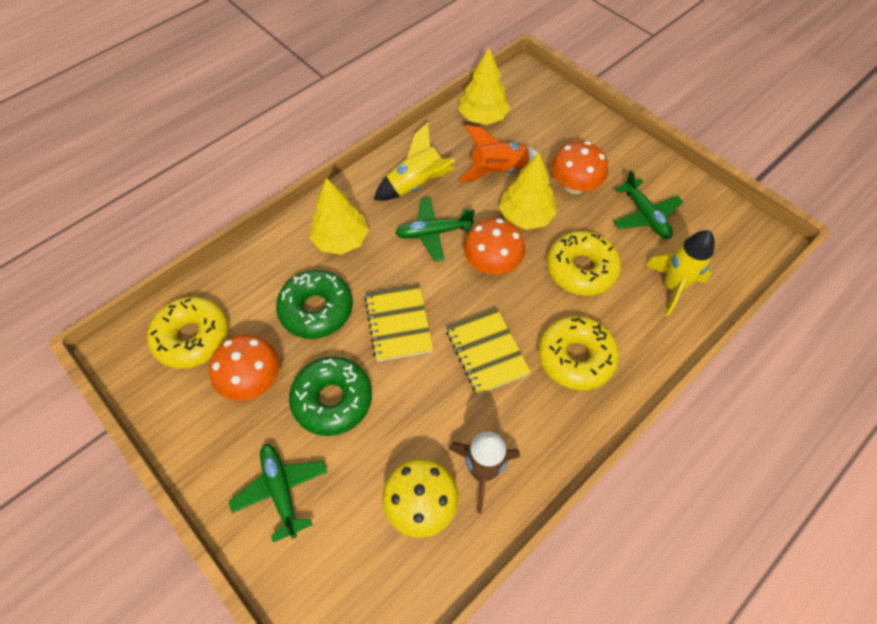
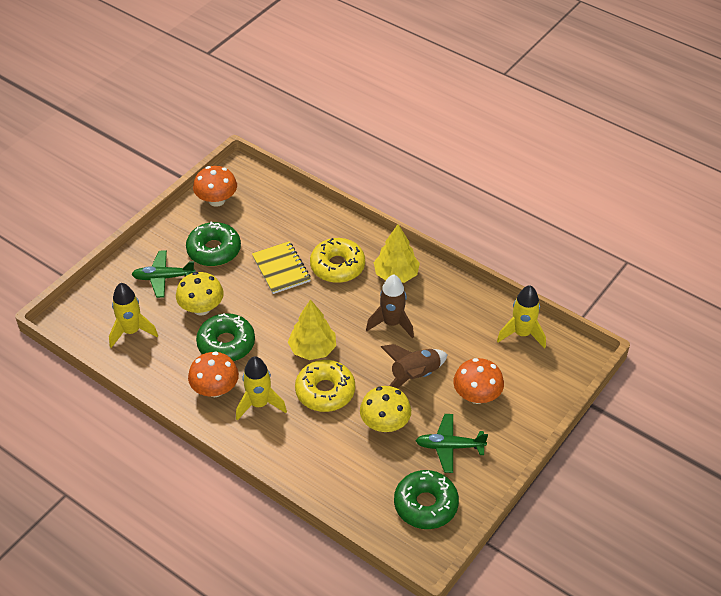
brown rocket: [449,432,520,513] = 1 -> [366,274,414,338] [381,344,448,389] = 2
green donut: [276,270,353,339] [289,357,372,436] = 2 -> [186,222,241,266] [196,313,255,361] [394,470,459,529] = 3
green plane: [229,444,327,542] [396,197,475,261] [614,170,683,239] = 3 -> [131,250,196,298] [416,414,488,473] = 2
orange rocket: [458,125,538,182] = 1 -> none = 0
yellow donut: [147,297,228,369] [538,316,619,390] [547,231,621,296] = 3 -> [295,360,355,412] [310,238,365,283] = 2
yellow mushroom: [382,459,459,538] = 1 -> [176,272,224,315] [360,386,411,432] = 2
yellow notebook: [364,284,433,362] [446,307,531,395] = 2 -> [252,241,311,294] = 1
yellow rocket: [374,122,455,201] [645,230,715,316] = 2 -> [109,283,158,348] [236,356,287,421] [497,285,546,349] = 3
yellow tree: [310,178,369,255] [459,48,510,125] [499,153,557,230] = 3 -> [288,299,336,360] [373,224,420,283] = 2

